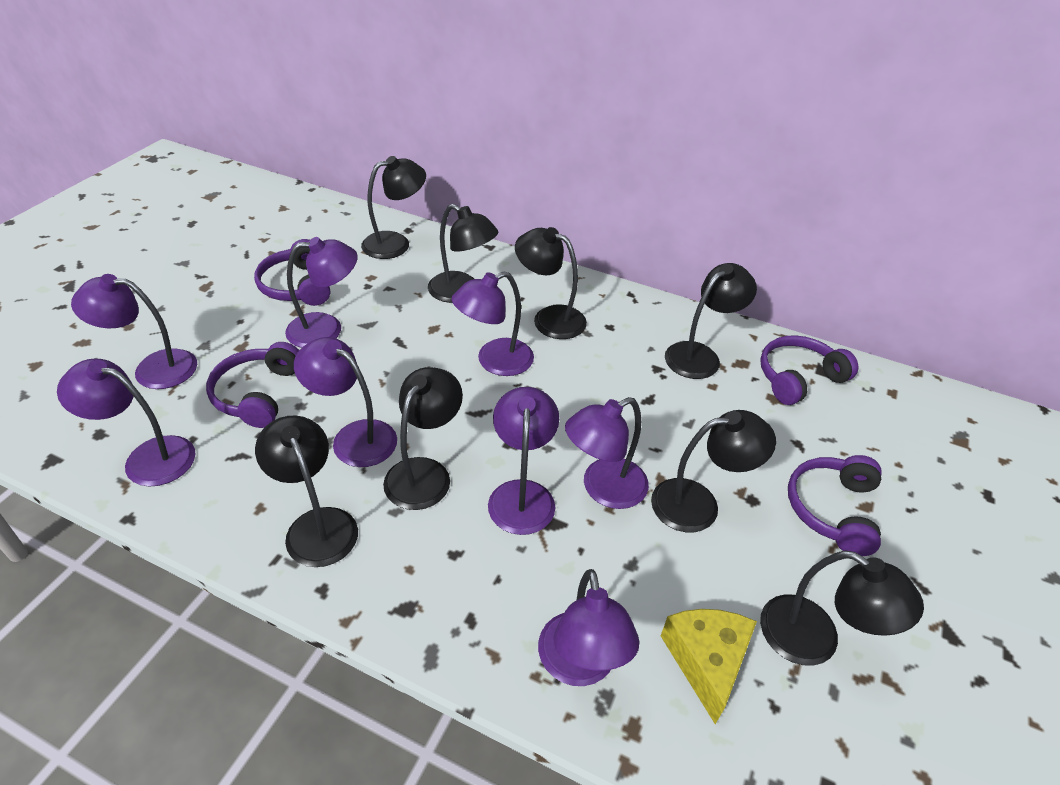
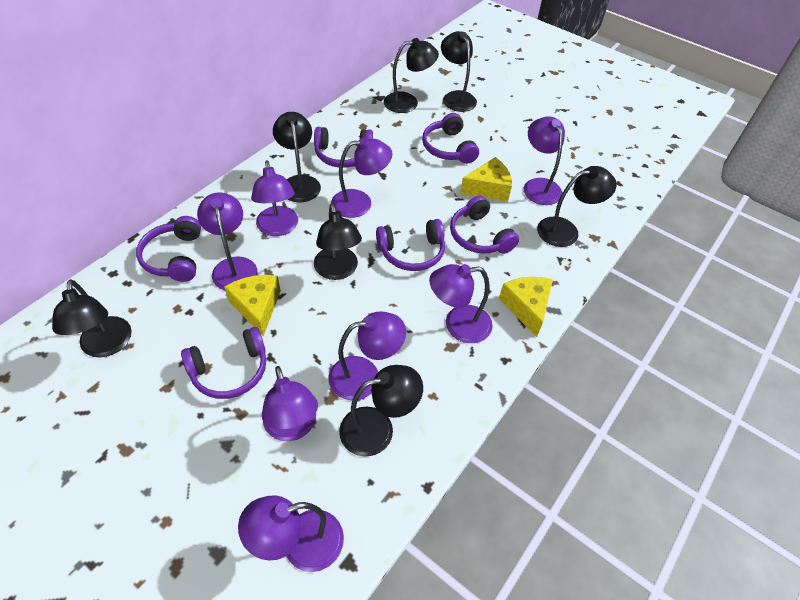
black lamp: [255,416,358,567] [361,156,426,259] [383,367,463,510] [428,204,498,303] [515,227,587,339] [651,410,776,532] [665,263,757,379] [760,551,924,666] = 8 -> [52,279,132,357] [273,112,321,202] [314,204,362,280] [339,365,423,457] [384,38,439,113] [441,31,477,112] [537,166,617,247] = 7
purple headphones: [206,342,299,428] [254,239,330,306] [760,335,858,405] [788,455,882,556] = 4 -> [136,216,201,282] [181,327,266,399] [314,127,373,168] [376,219,445,271] [422,113,479,164] [450,195,519,254] = 6
yellow cheese: [661,609,757,724] = 1 -> [224,275,281,336] [460,157,512,202] [499,277,553,337] = 3

